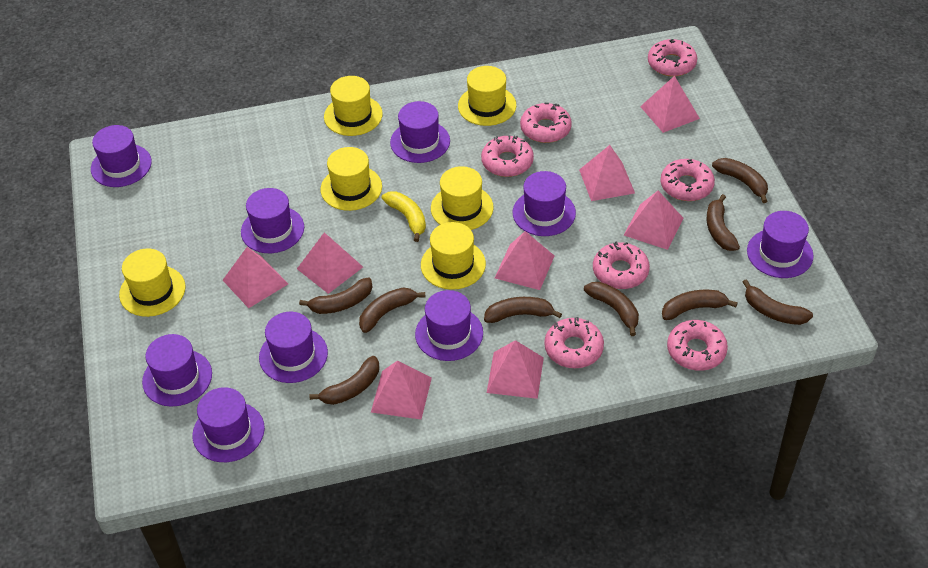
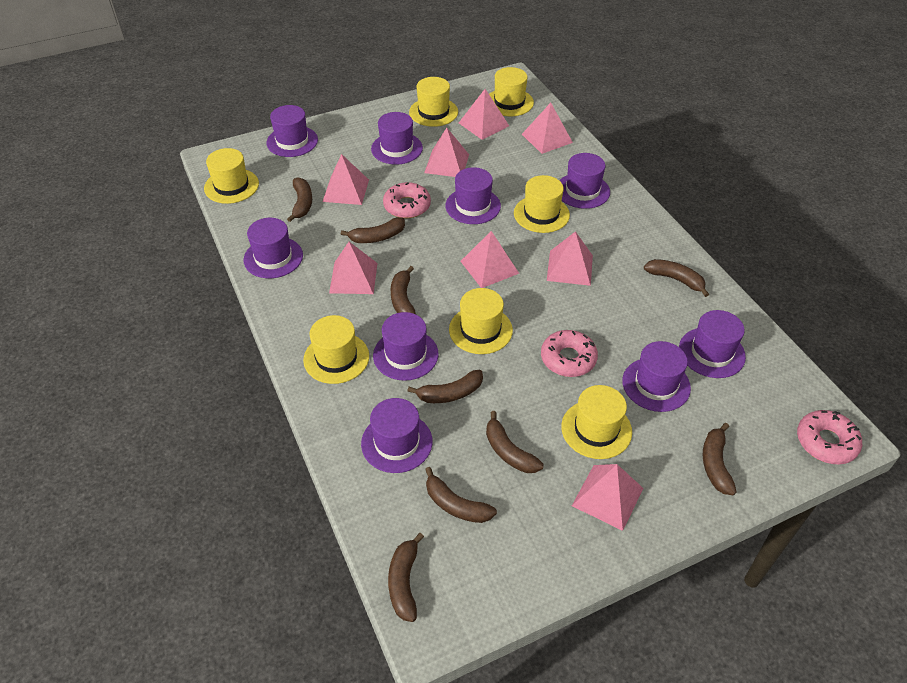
pink donut: [481,136,534,177] [520,103,572,143] [544,317,604,368] [593,241,650,289] [648,39,697,77] [660,159,715,201] [667,320,728,371] = 7 -> [383,182,431,218] [541,330,598,377] [797,410,862,464] = 3
yellow banana: [381,191,426,242] = 1 -> none = 0
yellow hat: [119,248,185,317] [321,147,382,211] [324,76,383,136] [421,222,486,290] [431,166,494,230] [458,66,516,126] = 6 -> [204,148,259,204] [303,315,369,384] [409,77,458,127] [449,288,513,354] [489,67,534,116] [514,175,570,233] [561,385,632,459] = 7

